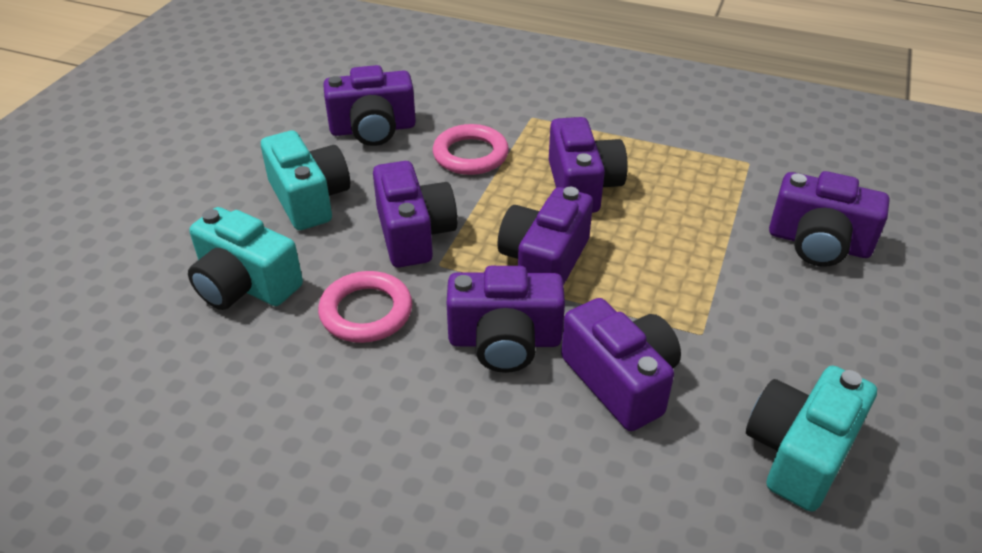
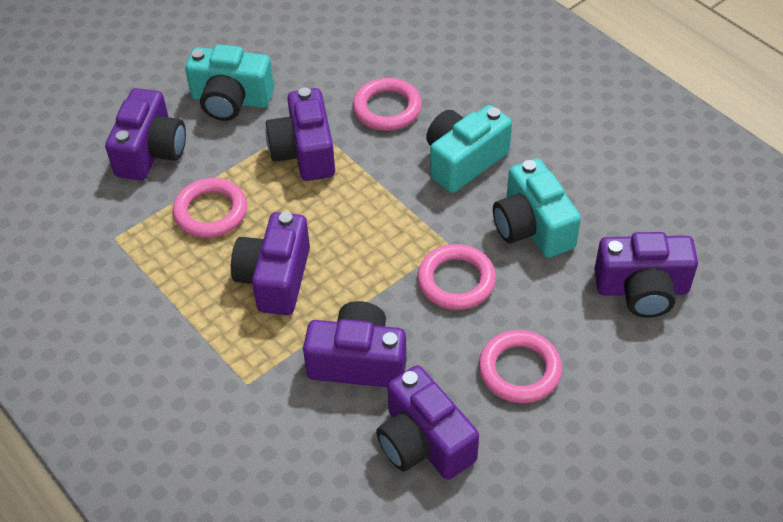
pink ring: [318,271,412,343] [433,124,509,175] = 2 -> [173,178,247,238] [353,78,422,131] [417,244,496,310] [479,330,562,403] = 4
purple camera: [323,65,416,146] [373,161,457,267] [447,266,565,373] [497,187,593,284] [549,117,628,213] [561,298,681,431] [769,171,889,267] = 7 -> [105,88,186,180] [231,212,310,315] [266,87,335,181] [303,301,406,387] [376,365,479,480] [594,232,698,318] = 6

